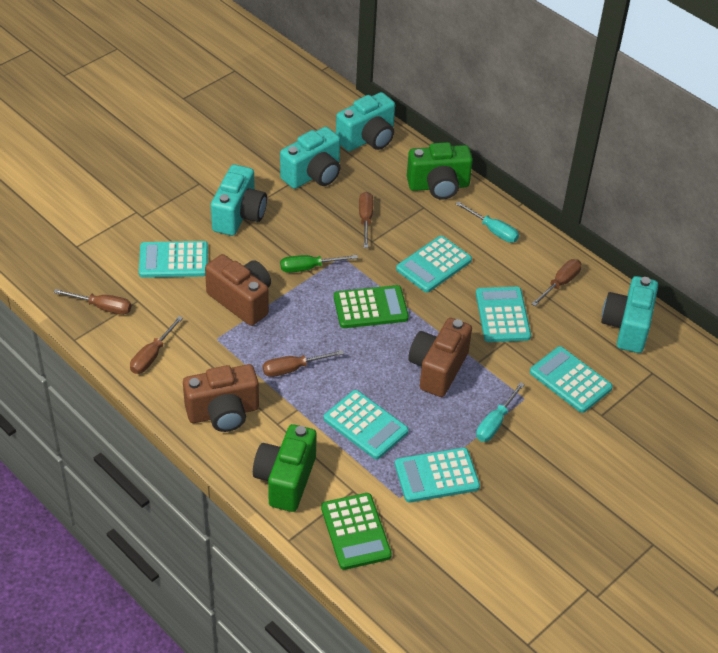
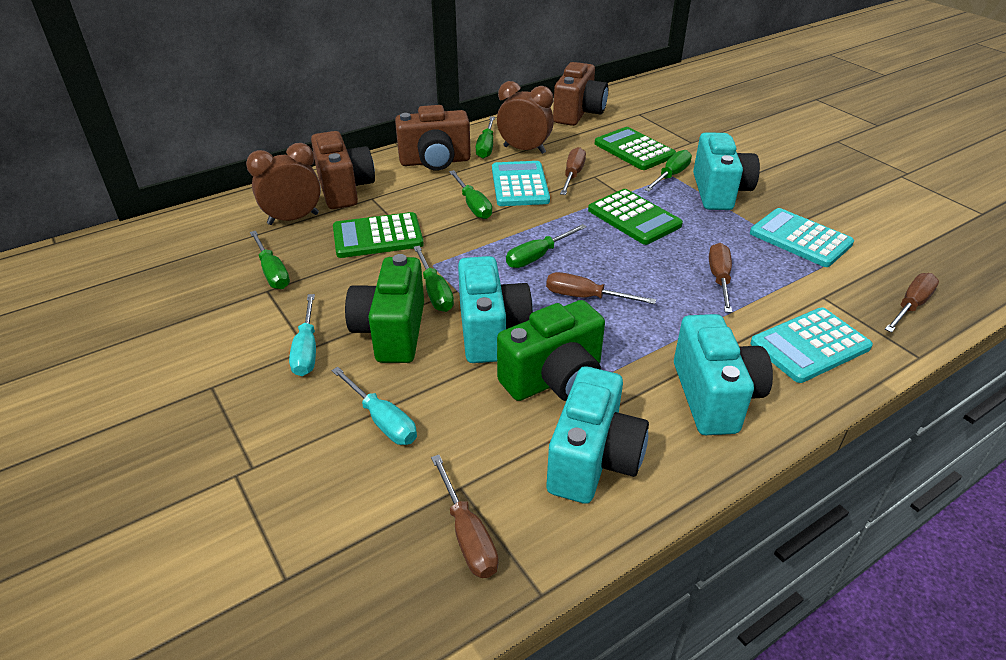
brown clock: none = 0 -> [246,143,321,225] [497,81,554,154] = 2
green calculator: [321,493,392,570] [334,285,409,328] = 2 -> [333,212,424,258] [588,189,683,245] [595,127,676,170] = 3
green screwdriver: [280,255,358,273] = 1 -> [250,231,290,289] [414,246,454,312] [449,170,492,219] [476,116,495,159] [506,224,587,268] [644,150,692,191] = 6
turquoise calculator: [139,241,208,278] [323,390,409,459] [395,448,480,503] [396,236,472,293] [476,286,531,342] [530,346,613,413] = 6 -> [492,161,550,206] [750,208,854,267] [750,307,873,383] = 3

